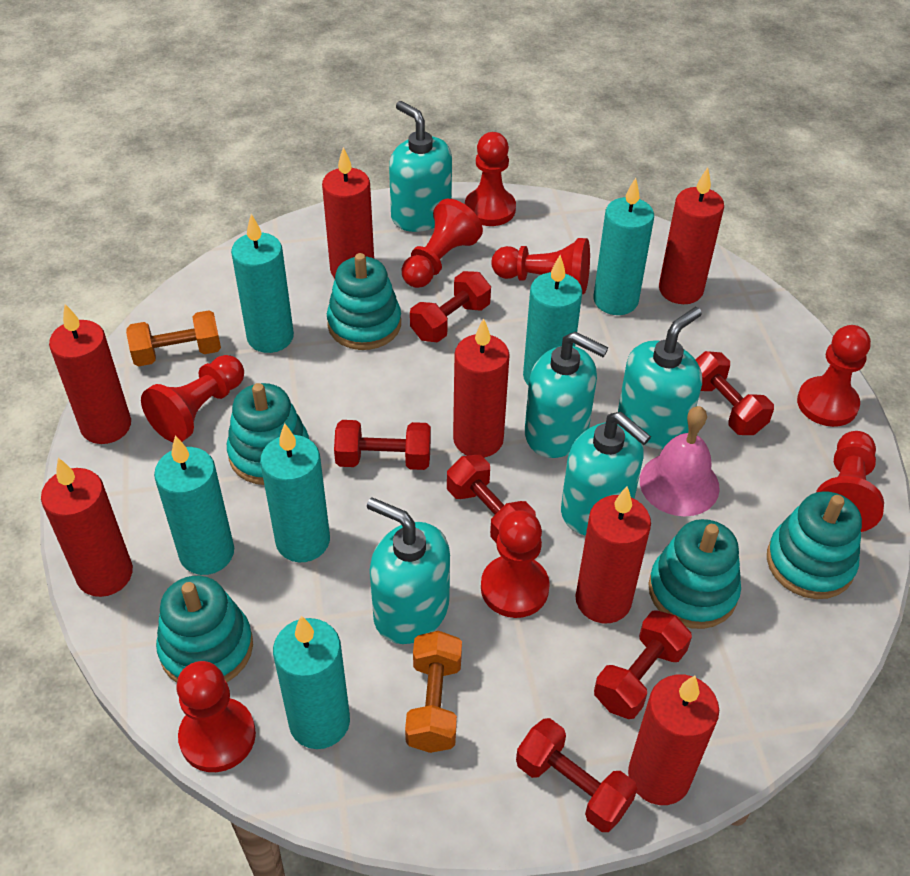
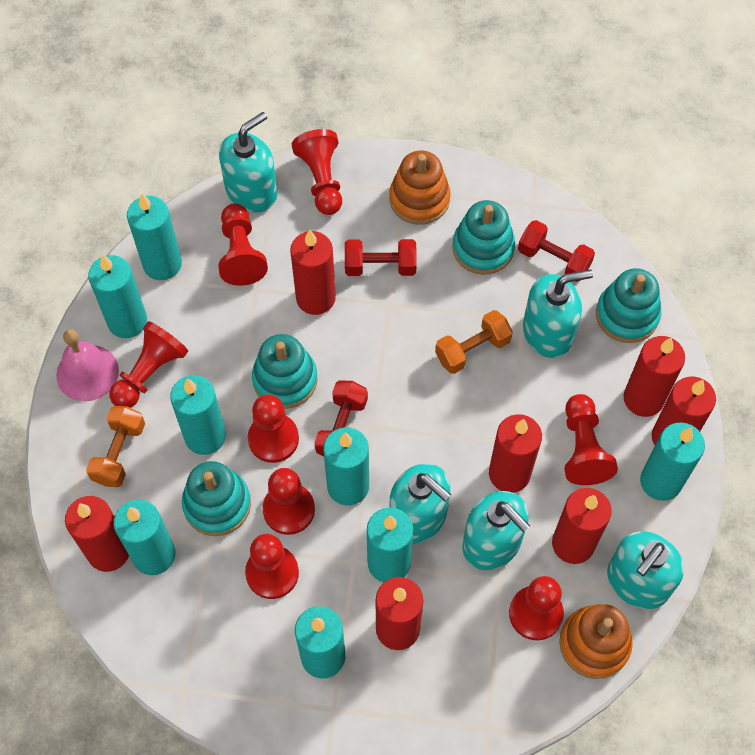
orange stacking toy: none = 0 -> [389,150,451,225] [559,604,633,679] = 2
red dumbbell: [334,420,431,470] [410,271,491,343] [447,455,536,543] [516,718,637,832] [594,610,692,719] [695,351,774,435] = 6 -> [315,380,368,456] [345,239,417,276] [518,220,595,282] = 3
turquoise candle: [154,436,234,575] [231,214,294,353] [260,423,330,562] [273,616,350,749] [523,255,582,386] [593,178,654,315] = 6 -> [88,254,147,338] [114,499,175,575] [127,193,182,280] [170,375,226,455] [295,606,345,678] [324,427,369,505] [367,508,413,582] [640,422,705,501] = 8
turquoise stacking toy: [156,576,253,683] [227,383,309,485] [327,253,401,350] [648,519,741,629] [767,491,862,599] = 5 -> [182,461,251,536] [252,334,318,409] [452,200,515,275] [596,268,661,343] = 4

